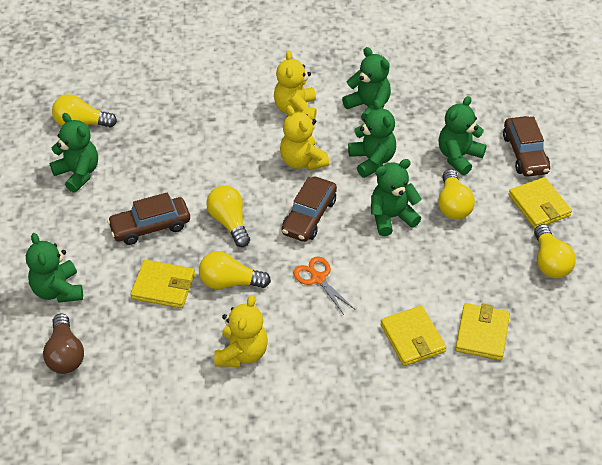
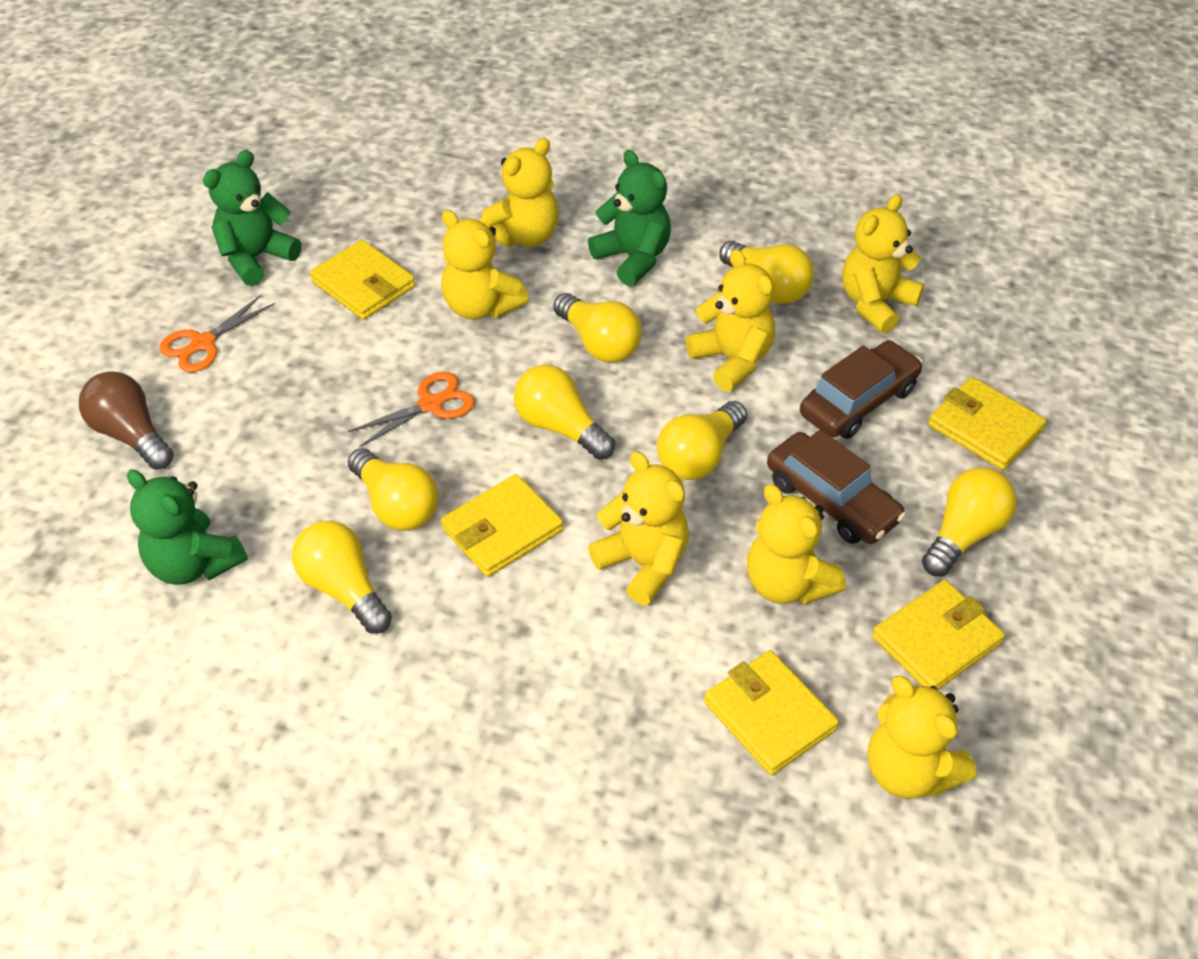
brown car: [107,192,190,245] [282,177,337,242] [503,116,550,177] = 3 -> [767,430,906,544] [800,340,923,439] = 2
green teddy bear: [26,233,83,303] [50,113,98,193] [342,47,391,121] [348,99,396,178] [371,159,422,236] [438,96,487,175] = 6 -> [127,470,248,585] [203,150,302,286] [588,150,671,286] = 3
orange scissors: [293,256,355,315] = 1 -> [159,295,275,372] [348,372,475,447] = 2
yellow light bulb: [52,94,117,127] [199,251,271,289] [206,185,250,247] [438,169,475,220] [534,224,576,278] = 5 -> [292,521,392,634] [348,448,438,531] [514,365,615,460] [553,293,642,363] [657,401,747,480] [719,241,814,304] [922,467,1017,576] = 7
yellow teddy bear: [214,295,268,367] [274,50,317,120] [280,105,329,170] = 3 -> [441,210,529,320] [480,138,559,247] [588,451,689,605] [685,249,775,392] [747,484,846,605] [842,194,924,334] [868,676,977,799] = 7
yellow wallet: [130,260,195,308] [380,305,446,366] [455,303,510,360] [509,177,572,229] = 4 -> [310,240,415,320] [441,474,563,577] [704,650,839,775] [872,580,1005,690] [928,377,1047,470] = 5

